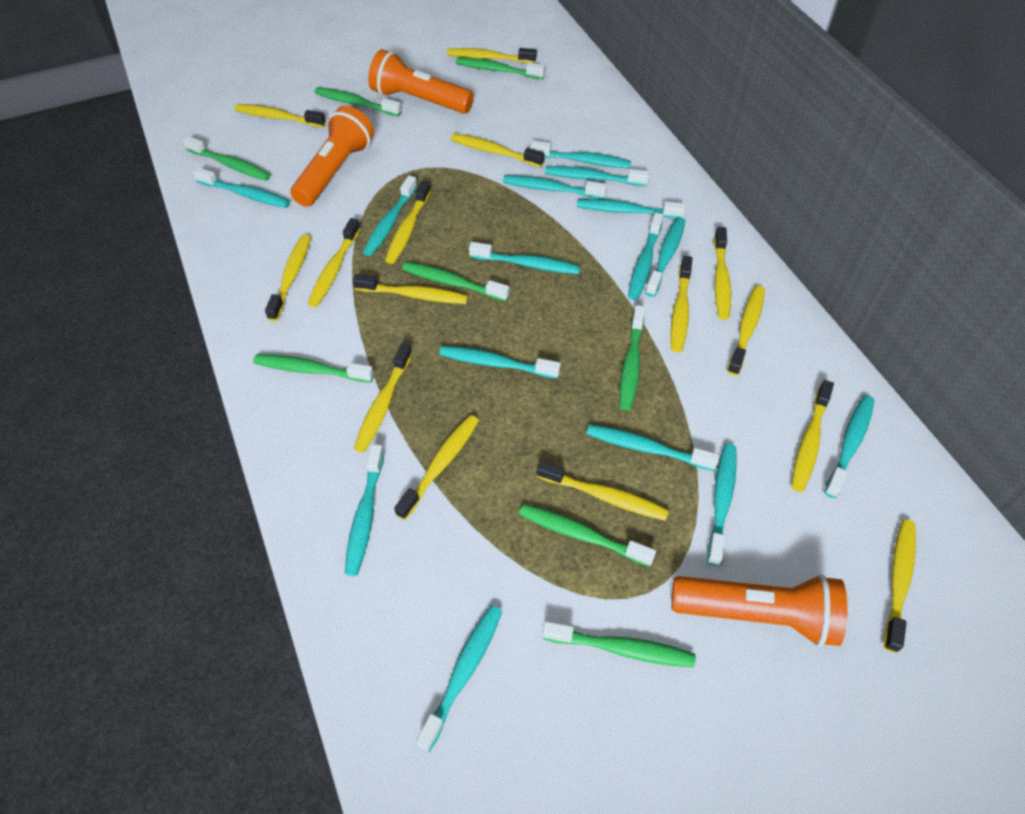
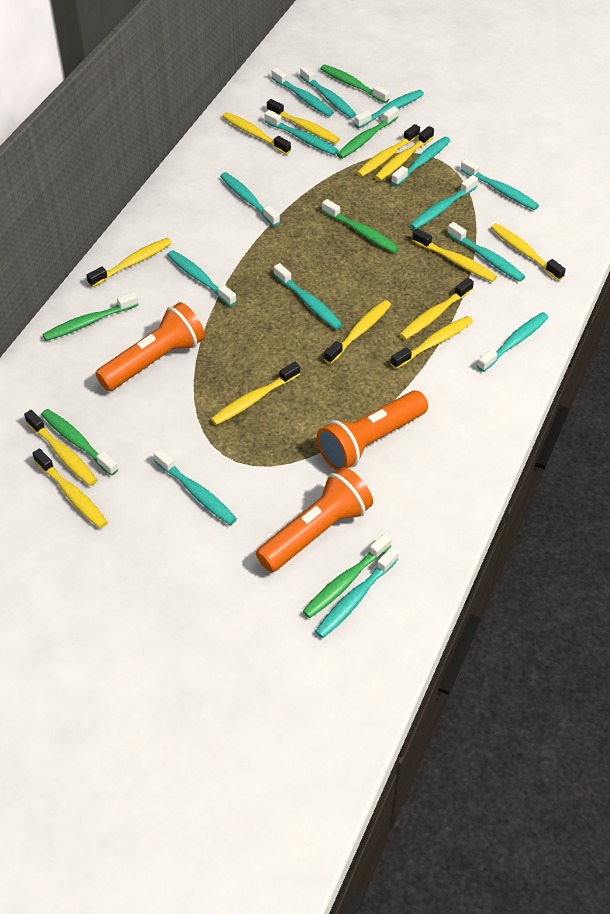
green toothbrush: [183,136,271,181] [253,354,374,383] [314,87,401,116] [402,262,509,302] [456,57,545,79] [519,504,656,567] [542,621,696,668] [620,305,645,410] = 8 -> [41,409,118,476] [42,292,139,341] [302,533,392,618] [320,64,390,103] [322,199,399,253] [337,106,399,159] = 6
turquoise toothbrush: [193,168,290,208] [345,444,384,576] [363,175,417,256] [416,605,502,752] [439,346,561,379] [469,242,580,274] [503,175,607,199] [530,140,631,168] [545,166,649,186] [577,199,685,219] [586,424,719,471] [628,213,664,300] [645,217,685,297] [707,444,737,566] [824,395,875,498] = 15 -> [154,449,237,525] [167,250,237,306] [220,172,280,226] [264,110,339,155] [272,67,334,116] [274,263,343,330] [300,66,356,118] [315,547,399,638] [354,90,424,128] [391,137,451,186] [410,175,478,230] [447,222,525,282] [461,159,539,210] [477,312,549,372] = 14
yellow toothbrush: [234,104,326,127] [265,235,311,321] [308,218,361,307] [353,274,468,304] [354,343,412,452] [385,181,431,264] [394,415,479,520] [447,48,537,63] [451,133,545,167] [537,461,669,521] [671,256,693,352] [714,227,731,320] [728,286,765,376] [791,380,834,492] [884,519,916,653] = 15 -> [24,410,97,486] [32,448,108,528] [86,238,172,287] [211,362,300,425] [222,112,291,155] [267,99,340,144] [324,300,391,364] [357,124,420,177] [374,126,434,181] [391,316,473,369] [399,278,474,340] [412,229,497,282] [491,223,566,281] = 13

